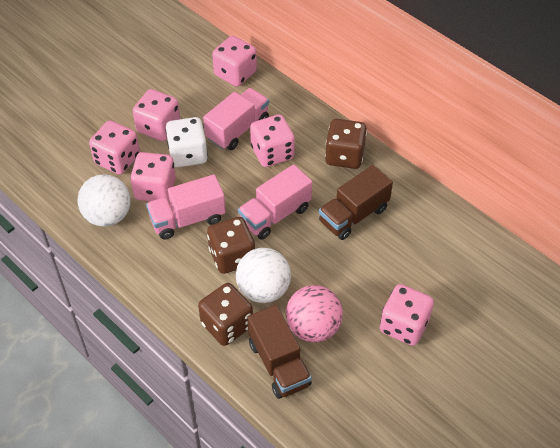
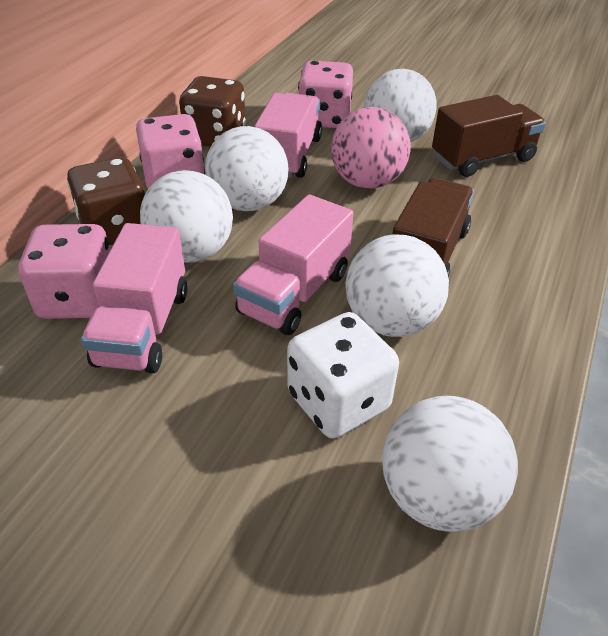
brown dice: [198,283,253,346] [207,217,255,274] [325,119,367,169] = 3 -> [67,157,145,245] [179,76,246,147] = 2
pink dice: [89,120,140,175] [130,152,176,201] [133,89,180,141] [212,36,257,87] [250,114,295,167] [380,284,434,346] = 6 -> [18,224,110,319] [136,114,205,189] [298,61,353,128] = 3
white ball: [78,174,131,227] [236,248,291,303] = 2 -> [140,170,233,263] [205,126,289,211] [345,234,449,337] [364,69,436,142] [382,396,518,532] = 5

